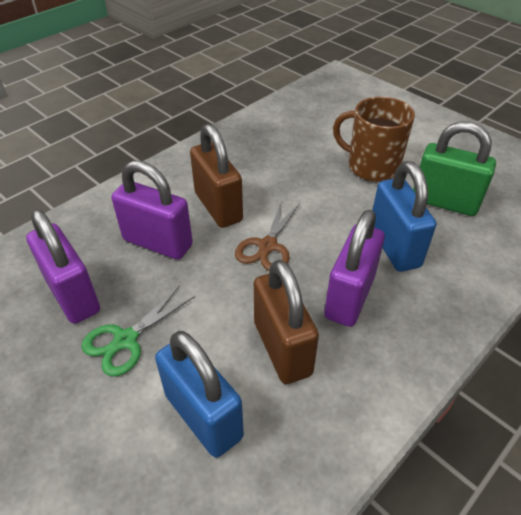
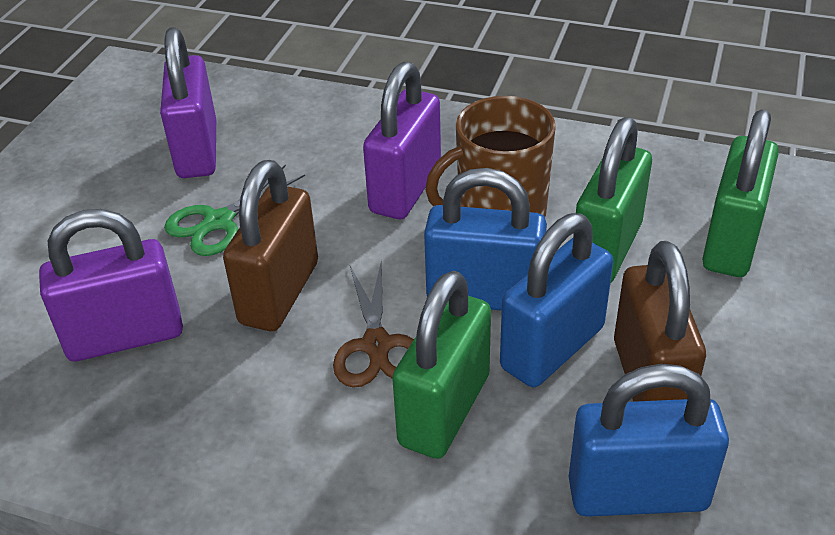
blue padlock: [155,331,244,458] [372,161,436,272] = 2 -> [424,168,547,311] [500,213,613,387] [569,364,729,517] = 3
green padlock: [413,121,496,216] = 1 -> [392,271,491,459] [573,117,652,283] [702,109,779,277] = 3

